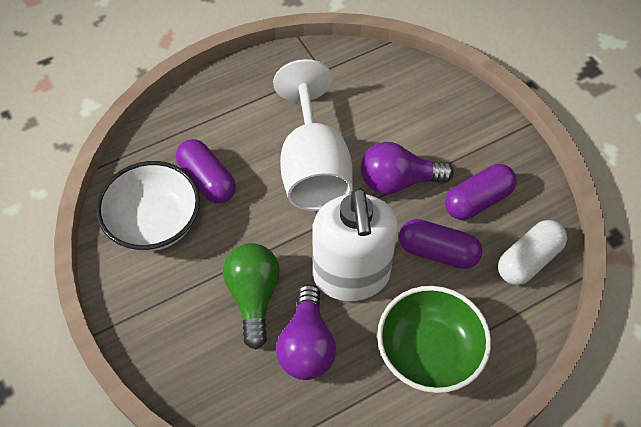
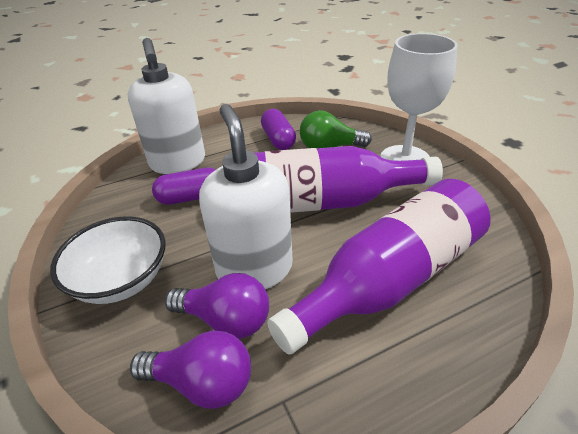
green bowl: [377,286,491,393] = 1 -> none = 0
purple bottle: none = 0 -> [255,146,443,213] [267,179,491,355] = 2
purple capsule: [176,139,236,203] [399,219,482,269] [445,164,517,220] = 3 -> [152,168,216,205] [261,109,296,150] = 2
white capsule: [498,220,567,285] = 1 -> none = 0
white soap dispenser: [312,188,398,301] = 1 -> [127,38,205,174] [199,104,293,289] = 2

